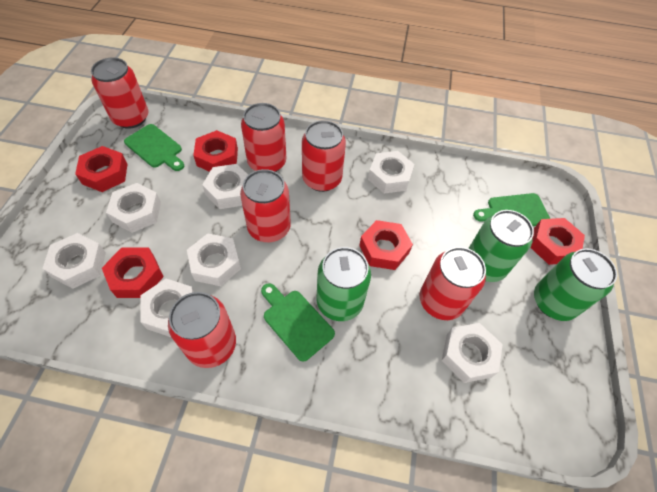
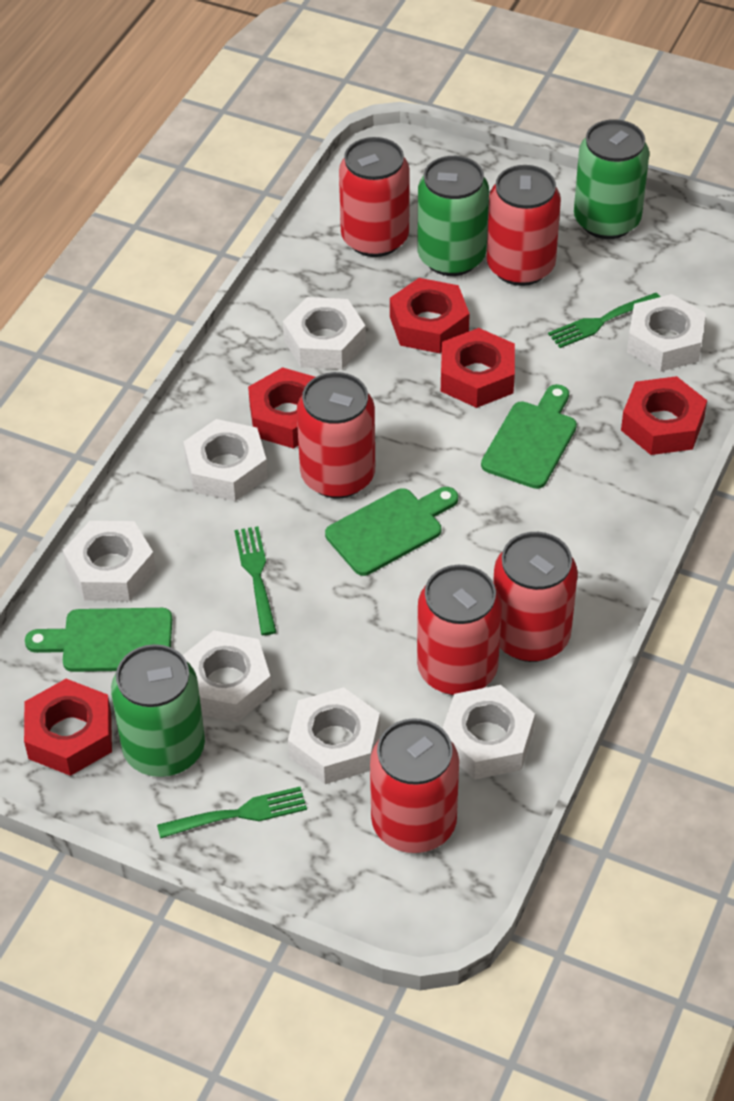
green fork: none = 0 -> [157,787,307,839] [234,526,276,635] [548,293,660,348] = 3

